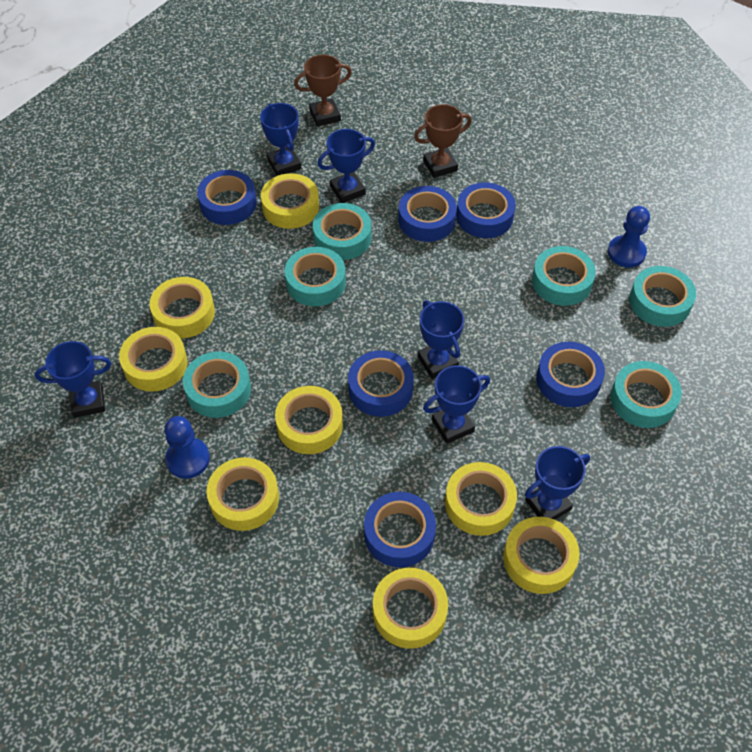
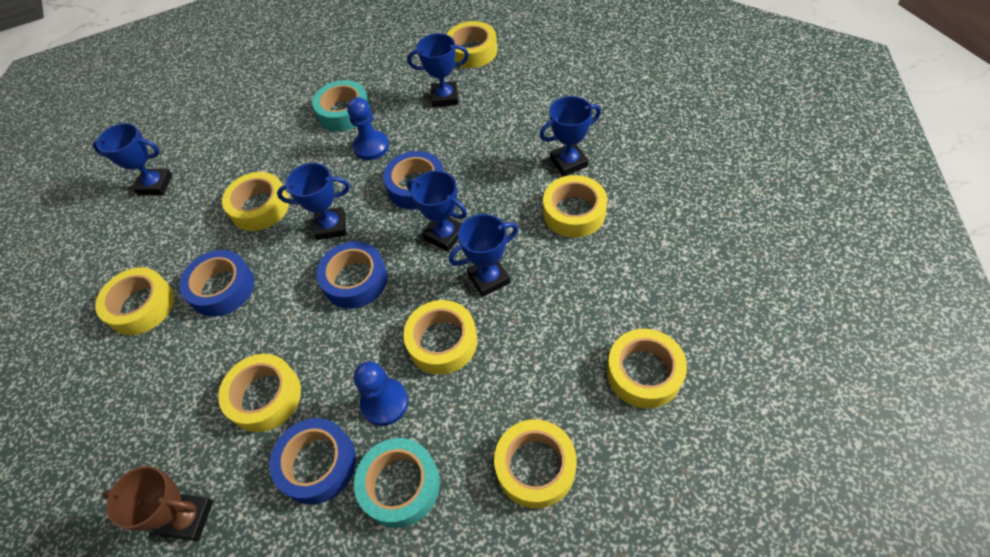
blue tape: [197,170,257,225] [348,350,414,417] [364,492,436,567] [398,186,457,242] [456,182,516,238] [536,342,605,407] = 6 -> [179,250,254,317] [270,418,356,504] [316,241,388,309] [383,151,443,210] = 4
brown trophy: [294,55,352,127] [414,104,472,178] = 2 -> [102,466,213,541] = 1
turquoise tape: [183,351,251,418] [285,247,346,306] [313,203,372,260] [532,246,596,306] [611,361,682,428] [629,266,696,327] = 6 -> [312,80,371,131] [354,438,440,528] = 2

